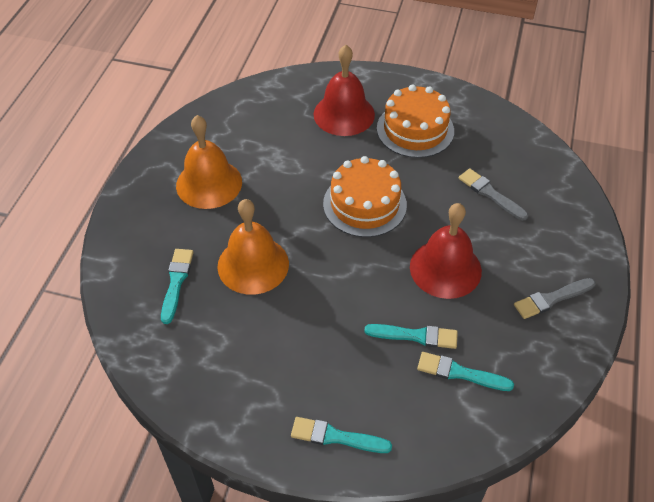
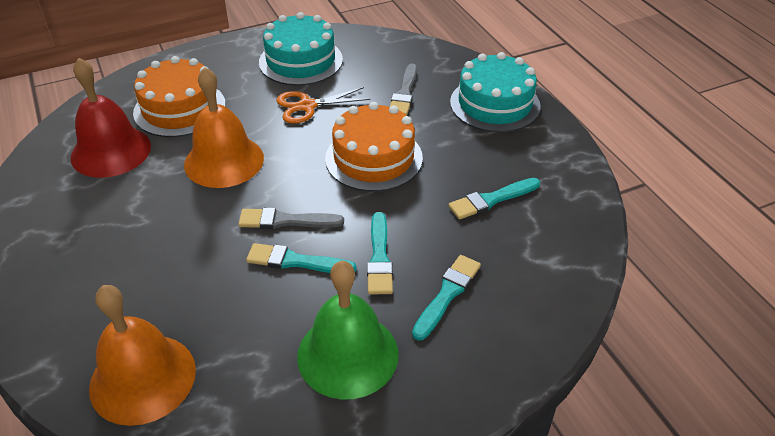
green bell: none = 0 -> [297,261,399,399] = 1
orange scissors: none = 0 -> [276,87,370,123] = 1
red bell: [314,45,375,136] [410,203,482,299] = 2 -> [71,58,151,178] = 1
turquoise cake: none = 0 -> [259,12,343,86] [450,52,541,132] = 2

